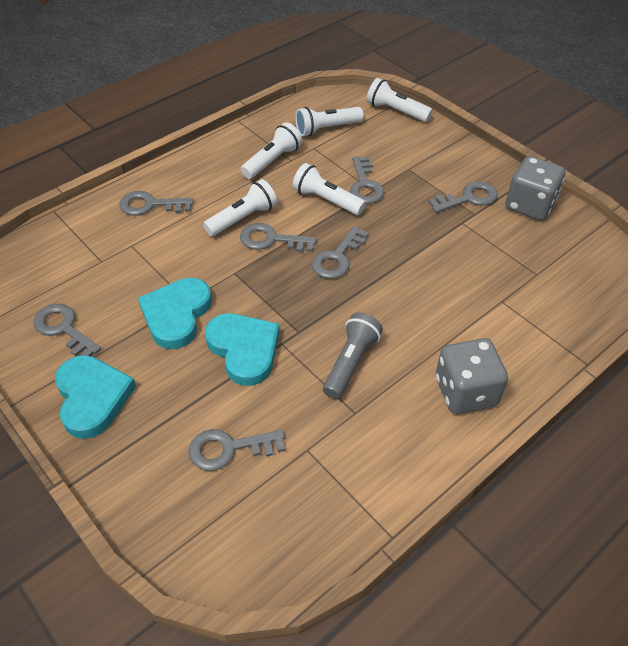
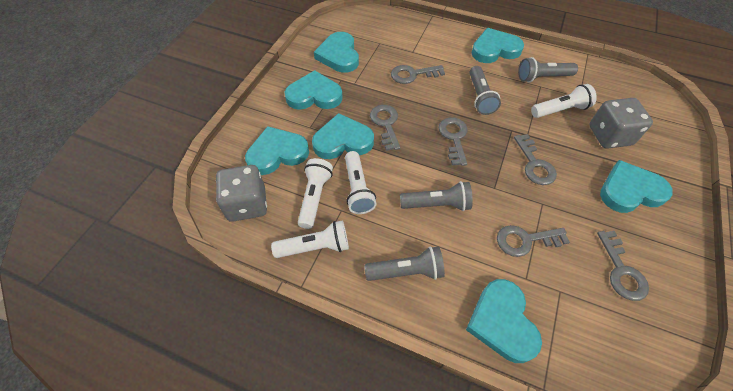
grey flashlight: [323,312,383,399] = 1 -> [364,246,445,281] [400,181,473,211] [469,66,501,115] [518,57,578,82] = 4
grey key: [34,304,101,356] [119,191,194,216] [189,429,285,471] [240,223,316,252] [312,226,369,279] [350,156,384,204] [428,181,498,213] = 7 -> [370,105,400,151] [391,65,445,84] [439,117,468,166] [497,225,570,257] [514,134,557,185] [597,231,649,301] = 6
turquoise heart: [55,355,136,439] [138,278,212,349] [205,313,280,386] = 3 -> [245,126,309,175] [285,70,343,110] [312,113,374,159] [314,32,359,73] [466,279,542,363] [472,28,524,63] [600,160,673,213] = 7
white flashlight: [203,179,277,236] [241,122,302,179] [292,163,366,215] [295,107,364,137] [367,78,433,122] = 5 -> [271,220,349,258] [298,158,333,229] [345,151,376,214] [531,84,597,118] = 4

